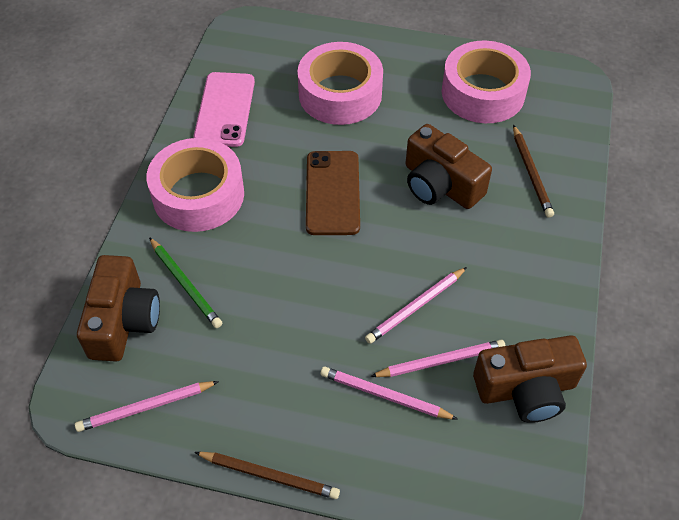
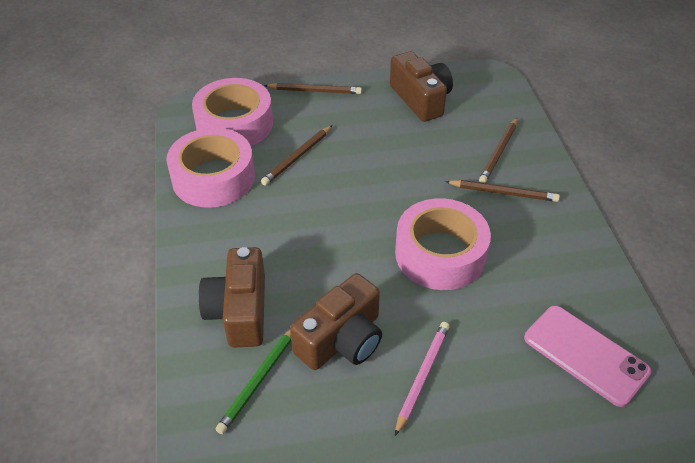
brown pencil: [194,452,340,499] [513,125,554,218] = 2 -> [261,125,332,185] [264,83,362,94] [445,180,560,202] [479,118,517,183] = 4
brown phone: [306,151,360,235] = 1 -> none = 0
pink pencil: [75,381,219,432] [320,367,458,420] [365,267,467,344] [370,340,505,377] = 4 -> [395,322,450,436] = 1

